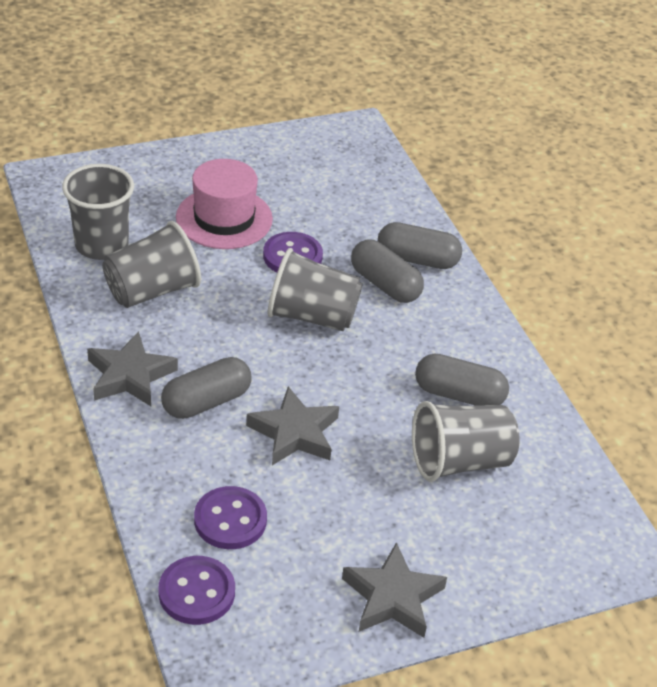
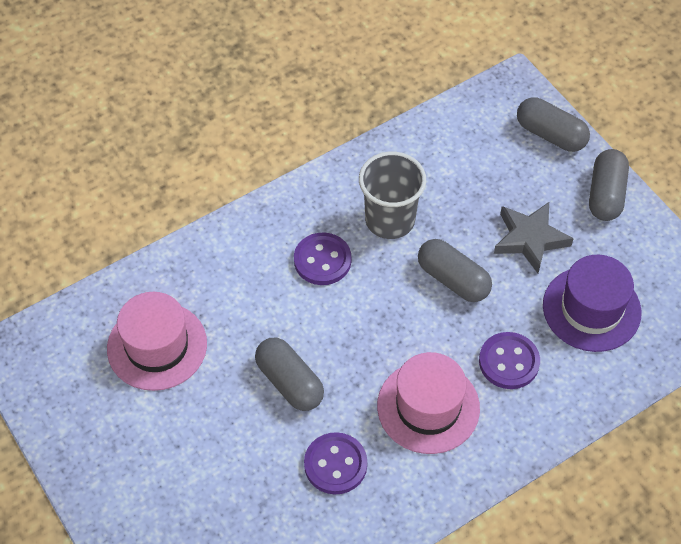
grey cup: [62,164,134,260] [102,221,201,308] [268,248,363,331] [412,401,519,482] = 4 -> [359,152,426,239] = 1
grey star: [87,331,178,406] [246,386,339,465] [342,542,447,638] = 3 -> [494,202,574,273] = 1
pink hat: [176,159,273,249] = 1 -> [107,292,207,391] [377,352,480,454] = 2
purple hat: none = 0 -> [543,255,642,352] = 1

